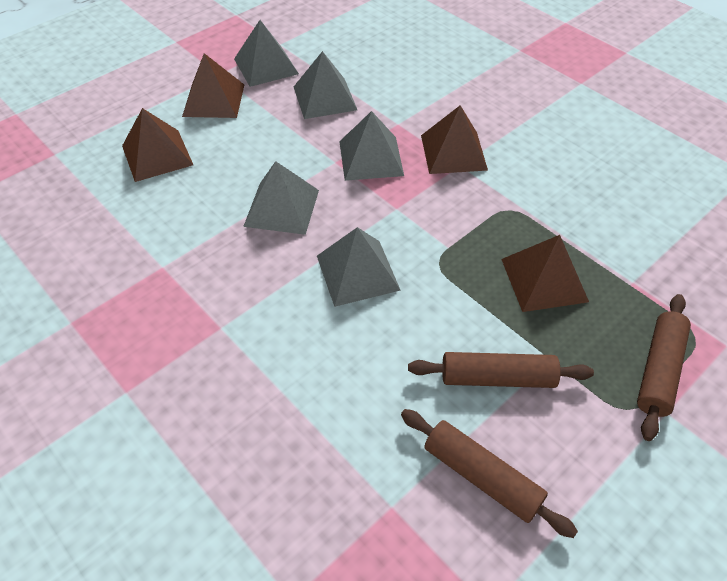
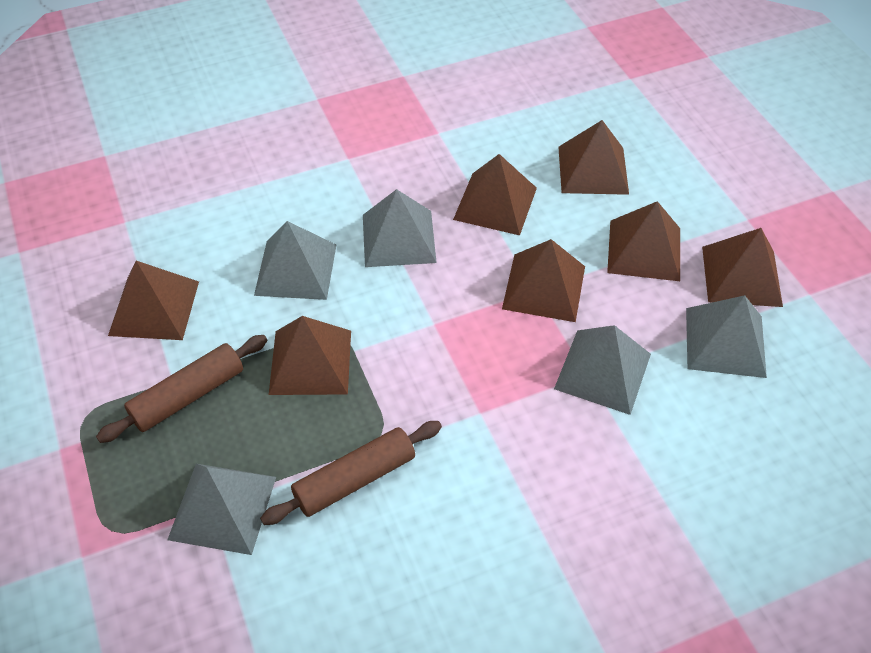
brown pyramid: [122,108,193,182] [182,53,244,118] [421,105,488,174] [501,235,589,312] = 4 -> [108,261,199,340] [269,316,351,395] [453,154,537,235] [502,239,585,322] [558,120,629,195] [607,201,680,281] [702,228,783,307] = 7
brown rolling pin: [401,409,578,538] [408,352,594,388] [637,294,691,441] = 3 -> [96,335,268,443] [260,421,442,525] = 2

